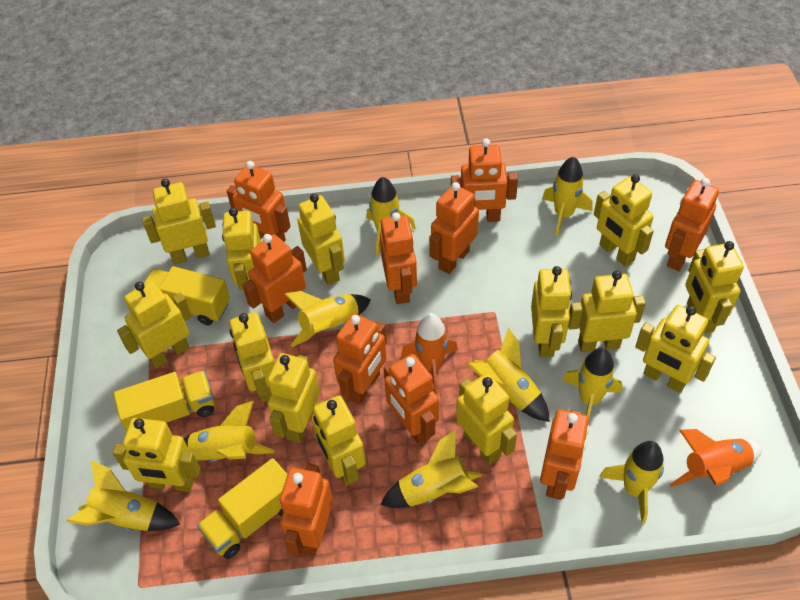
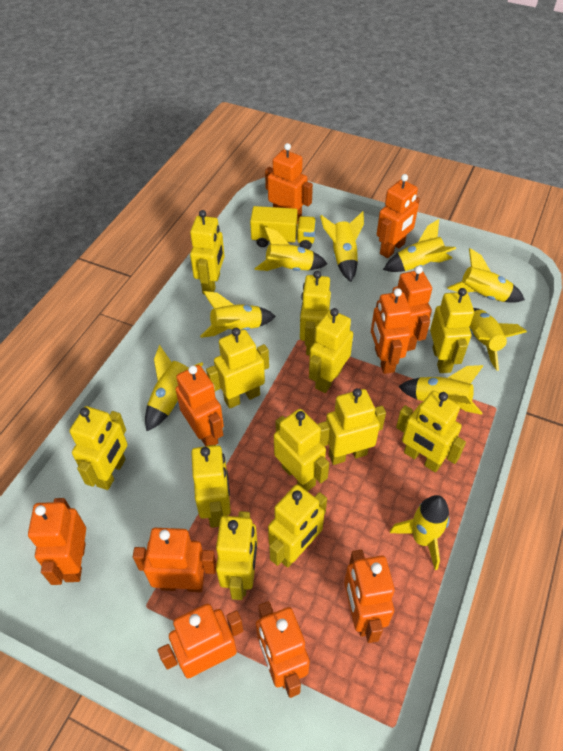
orange rocket: [401,313,458,394] [670,429,762,487] = 2 -> none = 0
yellow robot: [113,418,201,492] [117,281,192,369] [142,179,216,264] [222,207,261,290] [229,312,275,402] [267,353,320,443] [297,194,345,285] [312,395,366,486] [456,373,517,464] [531,266,572,357] [568,270,646,352] [594,174,654,267] [635,305,716,393] [685,241,744,334] = 14 -> [69,406,127,490] [190,210,225,294] [191,445,231,528] [206,328,269,409] [216,511,258,600] [268,484,327,568] [274,409,329,491] [300,271,331,355] [309,308,353,393] [317,388,386,465] [396,391,466,472] [430,288,474,373] = 12
yellow truck: [114,371,215,431] [144,266,230,325] [197,458,288,559] = 3 -> [250,206,316,250] = 1

